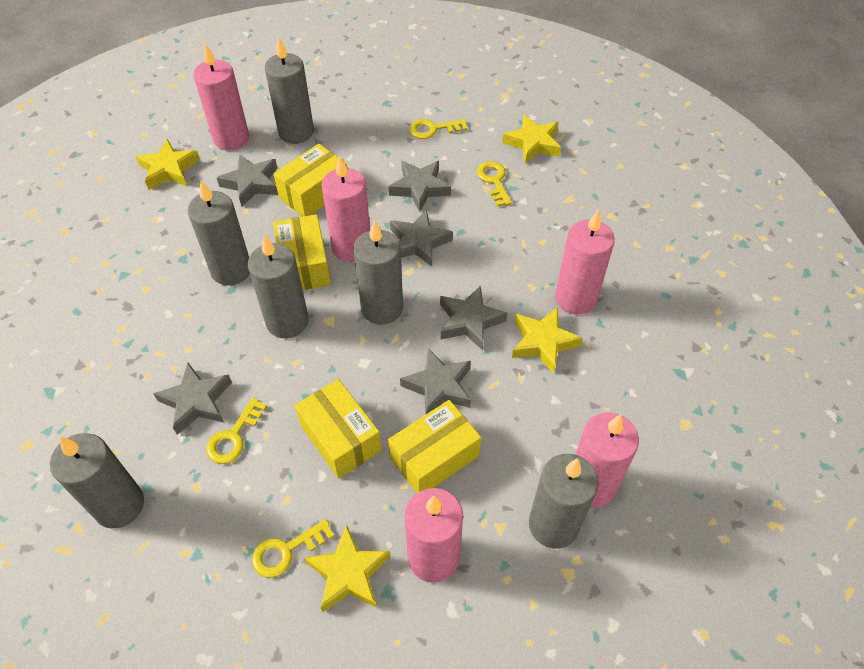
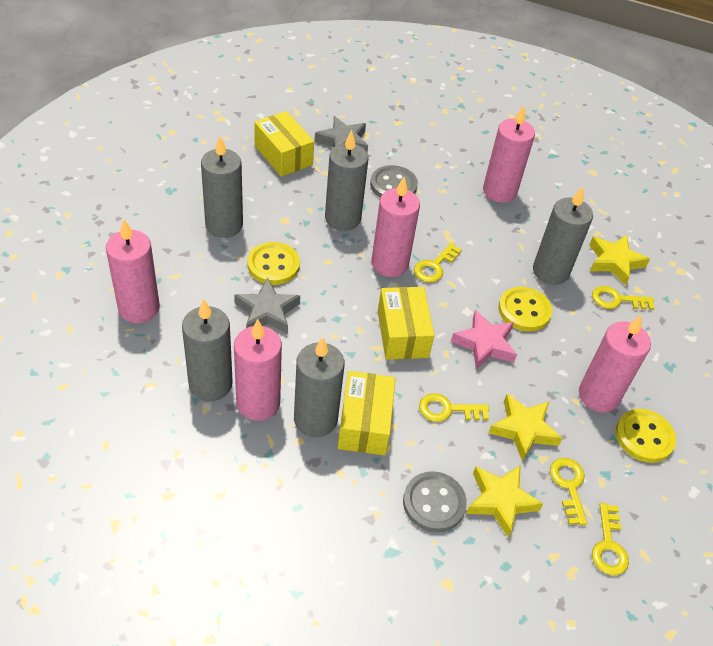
grey button: none = 0 -> [370,165,418,197] [403,471,467,532] = 2
grey candle: [50,433,144,528] [188,180,250,286] [248,234,309,338] [265,37,314,144] [353,220,403,325] [529,454,599,549] = 6 -> [182,299,233,401] [201,136,243,238] [294,337,345,437] [325,130,368,231] [533,187,593,285] = 5
grey star: [153,363,232,435] [217,154,278,207] [388,161,451,212] [390,209,453,267] [400,348,471,414] [440,286,507,351] = 6 -> [234,278,300,334] [315,116,368,152] = 2
pink star: none = 0 -> [451,310,517,370] = 1
yellow box: [273,214,331,290] [274,144,347,217] [295,379,382,478] [388,400,481,493] = 4 -> [254,111,314,177] [337,371,396,455] [378,287,434,360] = 3
yellow button: none = 0 -> [247,242,300,285] [499,287,552,331] [616,409,676,463] = 3
yellow key: [206,398,267,464] [252,519,334,578] [409,119,468,139] [477,161,512,207] = 4 -> [414,243,462,283] [419,393,489,422] [550,458,587,525] [592,286,654,310] [592,503,629,576] = 5
yellow star: [136,139,200,190] [304,524,391,612] [503,115,561,164] [512,307,583,374] = 4 -> [466,465,543,537] [489,394,562,462] [589,235,650,286] = 3

